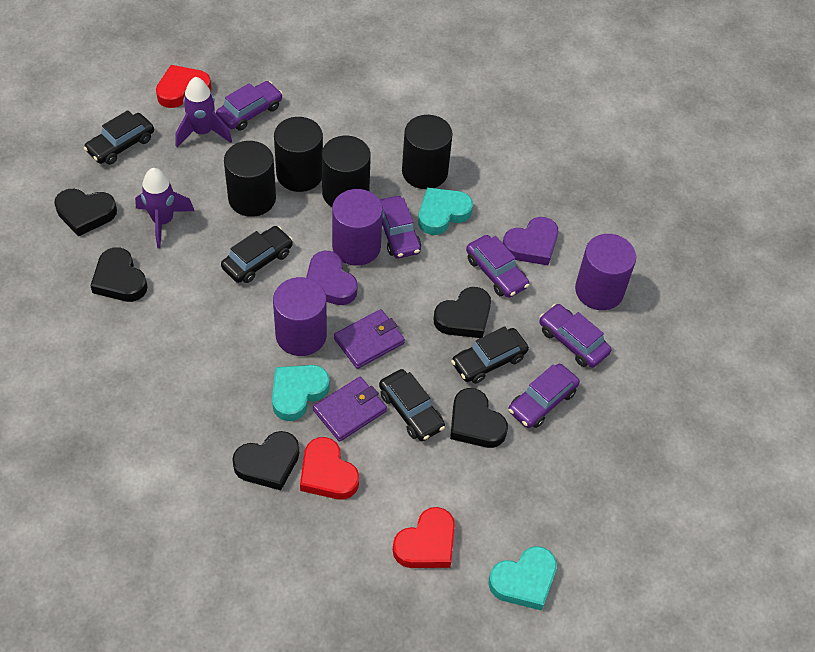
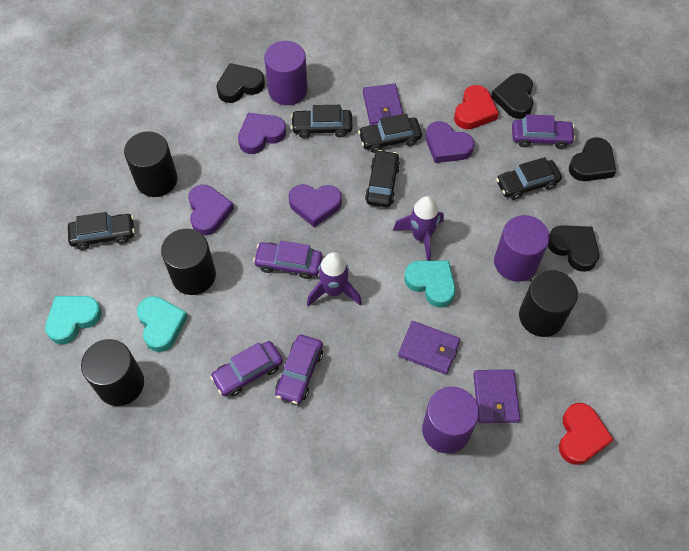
black car: [84,110,154,165] [221,226,293,283] [379,369,445,441] [451,326,529,384] = 4 -> [68,212,135,250] [291,105,352,138] [358,113,422,153] [365,150,400,207] [496,157,562,200] = 5
black heart: [54,189,117,237] [90,247,148,302] [232,431,299,490] [433,287,491,338] [450,388,508,448] = 5 -> [216,63,265,103] [491,73,533,119] [548,225,599,272] [569,137,616,181] = 4
purple car: [216,81,283,131] [380,196,421,258] [466,235,530,298] [508,364,580,428] [539,304,612,368] = 5 -> [210,341,283,396] [253,241,322,279] [275,334,323,404] [512,115,575,149] = 4
purple heart: [306,251,358,305] [503,217,558,265] = 2 -> [188,185,234,235] [238,113,286,154] [289,184,342,227] [426,121,474,163] = 4
purple wallet: [313,377,387,442] [334,309,405,369] = 2 -> [363,84,403,125] [398,321,460,375] [473,369,520,423] = 3
red heart: [156,65,211,108] [300,437,359,499] [393,507,455,568] = 3 -> [454,85,499,130] [559,403,614,465] = 2

